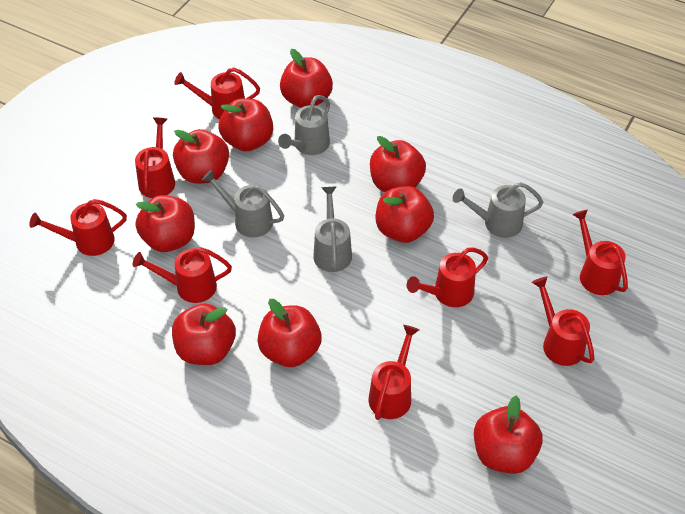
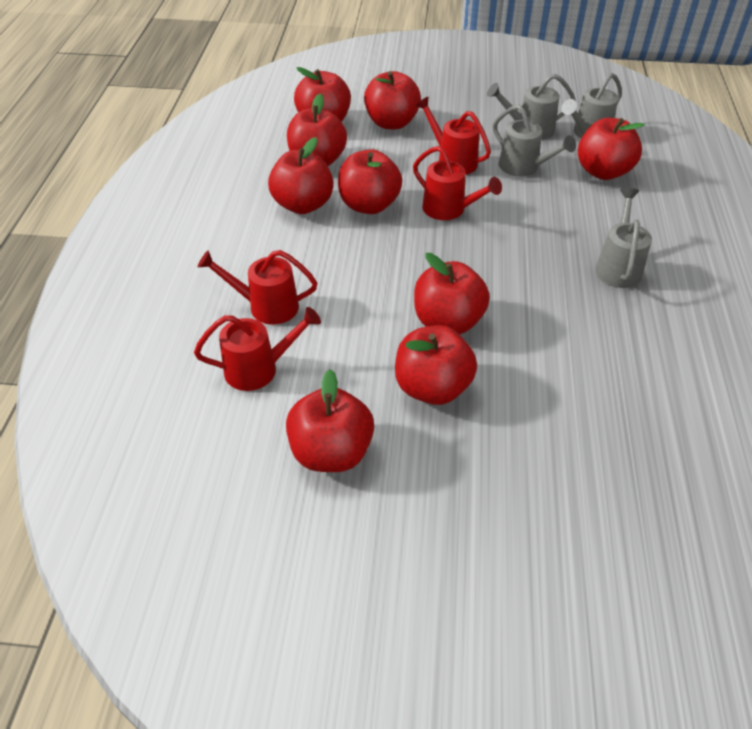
red watering can: [29,199,127,256] [133,247,232,303] [135,117,175,198] [174,67,260,119] [369,325,419,420] [407,248,488,307] [532,277,594,366] [572,210,628,295] = 8 -> [194,307,321,391] [198,250,317,325] [413,146,502,220] [415,97,491,175] = 4

